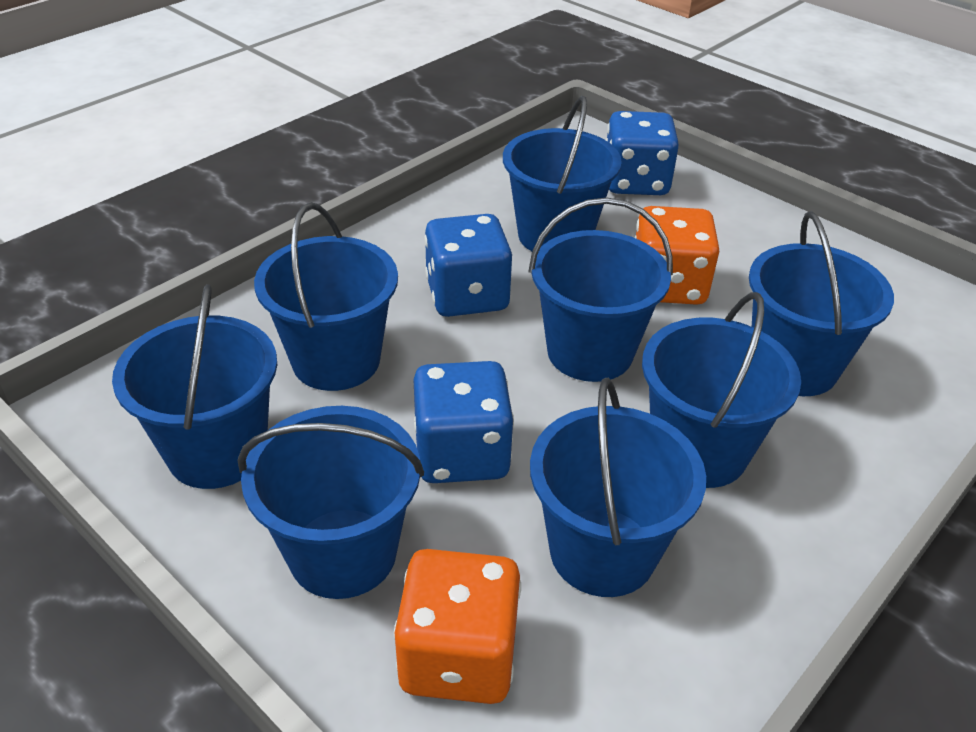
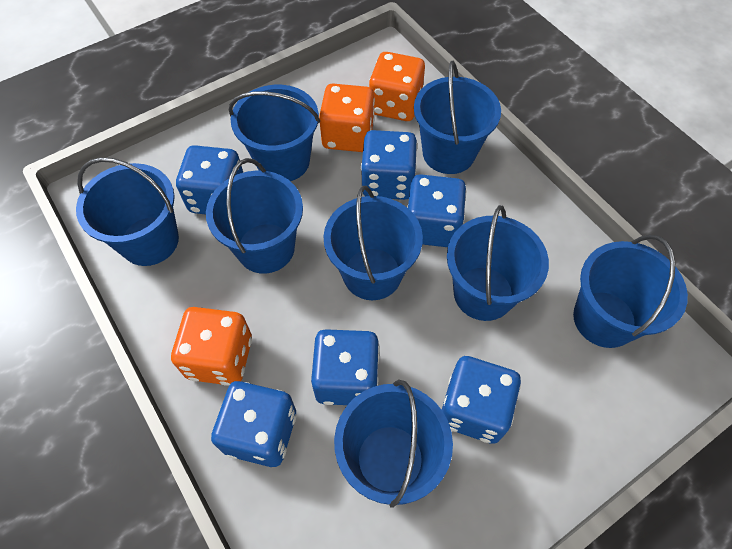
blue dice: [413,361,514,483] [424,214,512,317] [606,111,679,195] = 3 -> [176,145,243,214] [211,381,296,467] [311,329,380,405] [361,130,417,200] [407,174,466,247] [442,356,521,444] = 6
orange dice: [394,549,521,704] [635,206,719,305] = 2 -> [171,307,252,386] [319,84,375,152] [369,52,425,121] = 3

